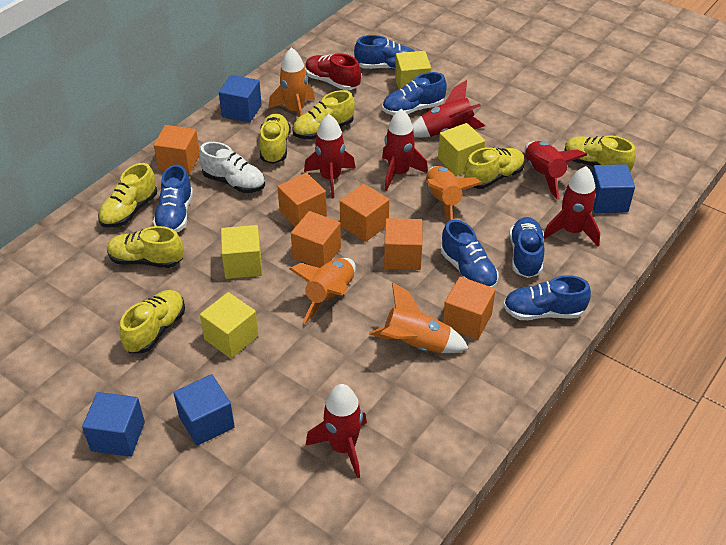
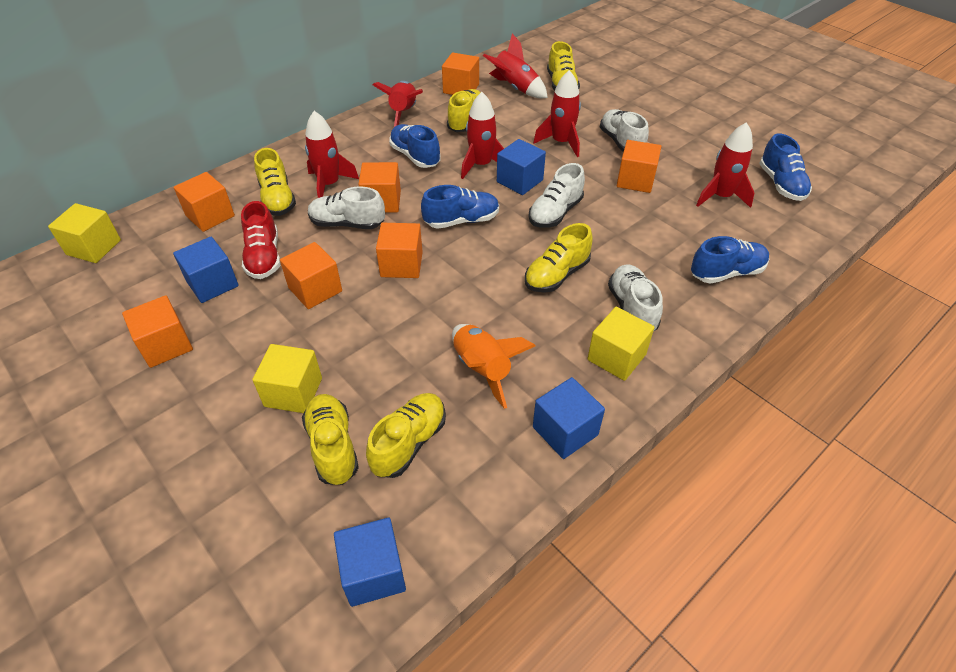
blue shoe: [153,165,193,232] [354,35,415,70] [383,72,447,116] [441,220,499,288] [503,275,591,320] [509,217,544,278] = 6 -> [389,124,441,168] [421,185,499,229] [691,236,769,284] [759,133,812,201] = 4
orange cube: [154,125,199,174] [278,173,327,227] [291,211,341,268] [340,184,389,242] [384,218,422,270] [443,277,496,340] = 6 -> [122,295,193,368] [174,172,235,232] [280,242,342,309] [358,162,401,213] [376,223,423,278] [442,52,479,95] [617,140,661,193] = 7
orange rocket: [269,47,315,117] [289,258,356,324] [369,283,469,353] [426,166,483,221] = 4 -> [452,324,535,409] = 1
white shoe: [199,142,265,193] = 1 -> [308,187,385,229] [528,163,585,228] [600,109,649,152] [608,264,663,332] = 4
yellow cube: [200,292,259,358] [221,225,262,279] [395,51,431,90] [438,123,485,176] = 4 -> [48,203,121,263] [252,344,322,413] [587,307,655,381] = 3
yellow shoe: [98,163,157,228] [107,226,184,268] [119,290,185,353] [259,113,291,164] [292,90,355,140] [464,147,525,189] [564,136,636,171] = 7 -> [254,148,296,216] [302,394,359,485] [366,393,446,478] [447,89,481,132] [525,223,593,293] [547,41,580,90] = 6

